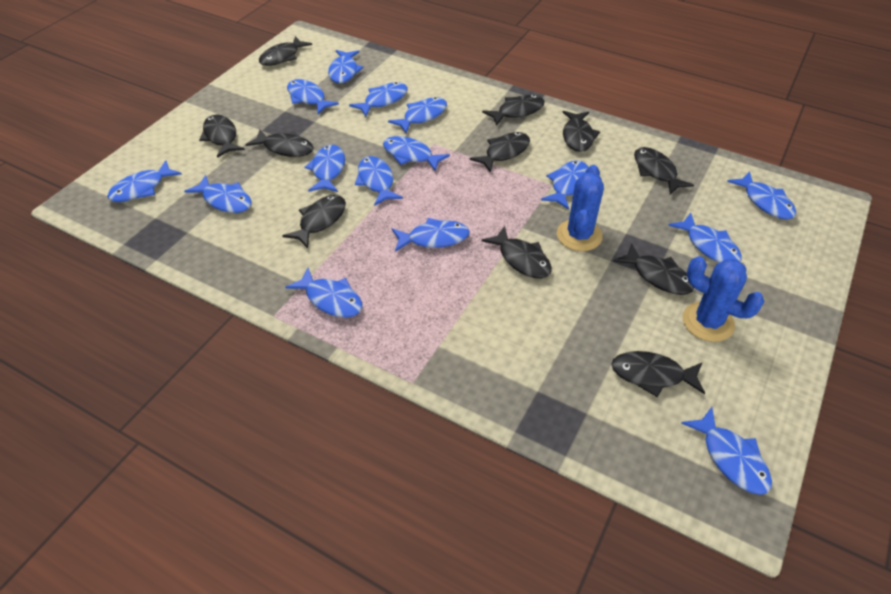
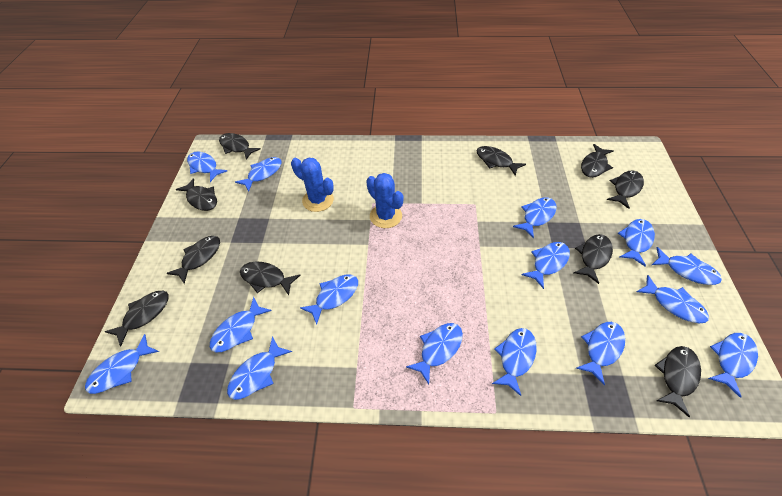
black fish: [199,115,245,158] [246,129,314,157] [259,36,312,66] [283,195,346,248] [470,132,530,172] [481,226,552,278] [482,95,545,126] [562,111,600,152] [611,351,705,397] [613,243,694,295] [634,147,694,194] = 11 -> [105,291,169,347] [166,236,220,284] [175,178,217,211] [219,133,261,160] [240,262,301,295] [477,146,526,176] [574,234,613,284] [581,144,614,178] [607,170,644,209] [654,346,701,417] = 10

